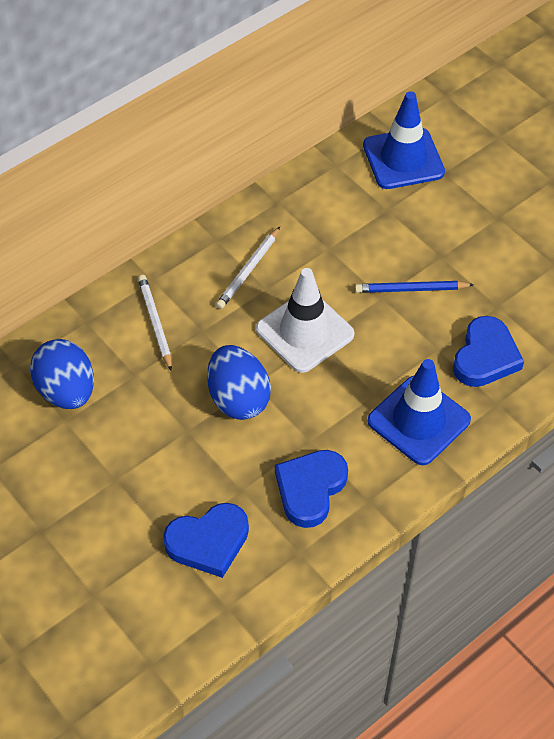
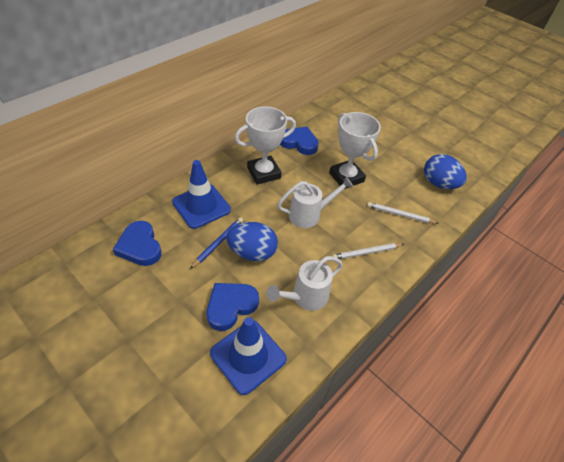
white traffic cone: [256,268,354,373] = 1 -> none = 0
white trophy: none = 0 -> [235,106,296,185] [329,112,381,189] = 2
white watering can: none = 0 -> [266,256,343,311] [277,176,353,228] = 2

